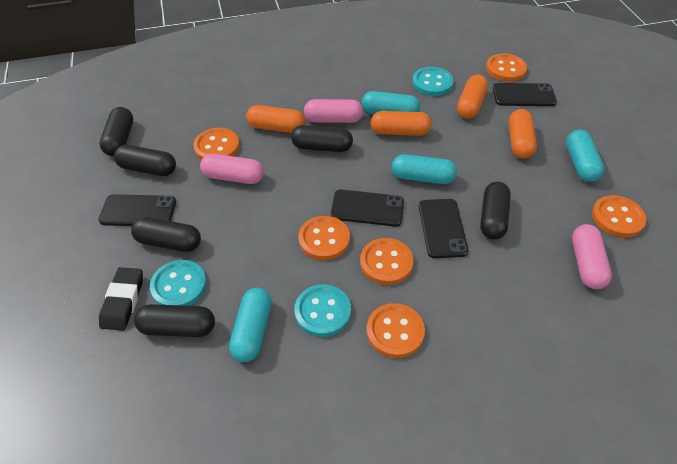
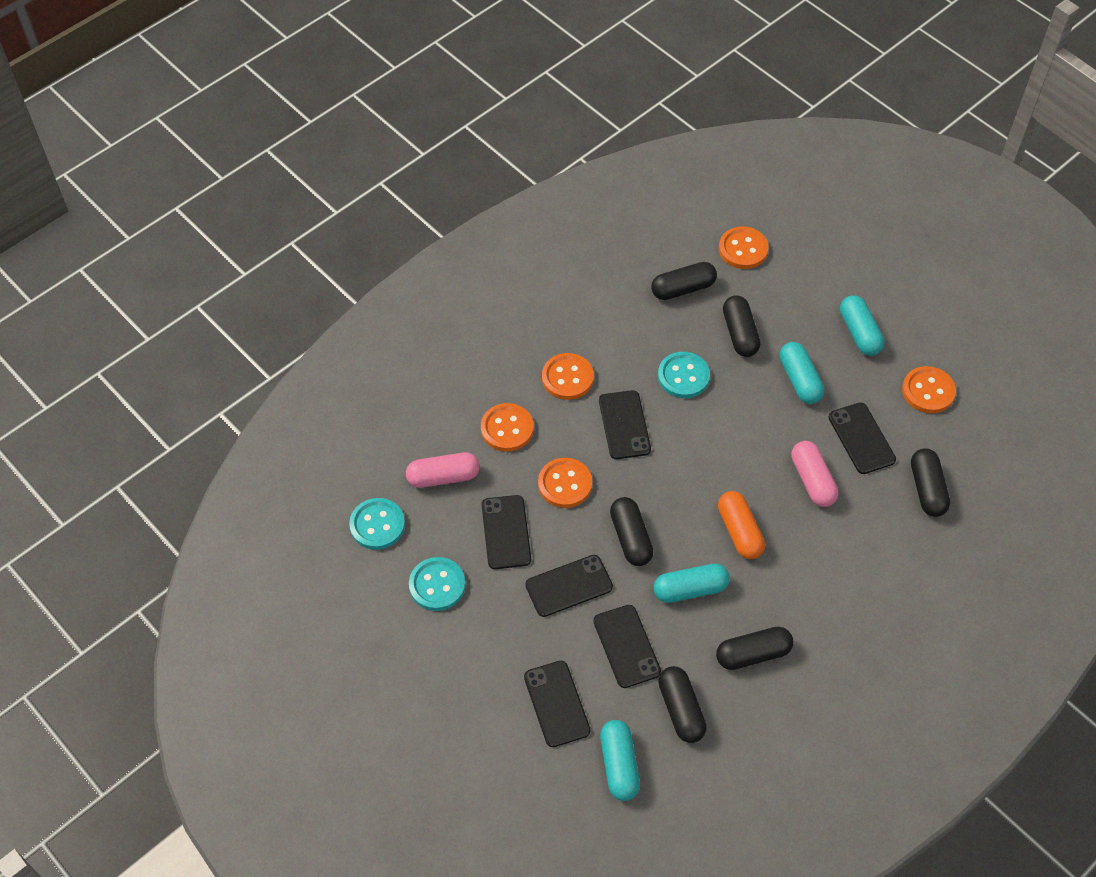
black eraser: [99,267,143,331] = 1 -> none = 0
black phone: [99,194,176,226] [331,189,404,227] [419,199,468,258] [493,83,557,106] = 4 -> [481,495,531,569] [524,661,590,747] [525,555,613,617] [593,605,661,688] [599,390,651,459] [828,402,896,474] = 6
orange button: [193,128,239,160] [298,216,350,260] [360,238,414,285] [366,303,425,358] [486,53,527,82] [592,195,646,238] = 6 -> [481,403,534,452] [538,458,592,508] [542,353,594,400] [719,226,769,269] [902,366,956,413] = 5
orange capsule: [246,105,306,133] [371,111,432,136] [457,75,488,119] [509,109,537,159] = 4 -> [718,491,765,559] = 1
pink capsule: [200,154,264,184] [304,99,363,123] [572,224,612,289] = 3 -> [406,452,480,488] [791,441,839,507] = 2

